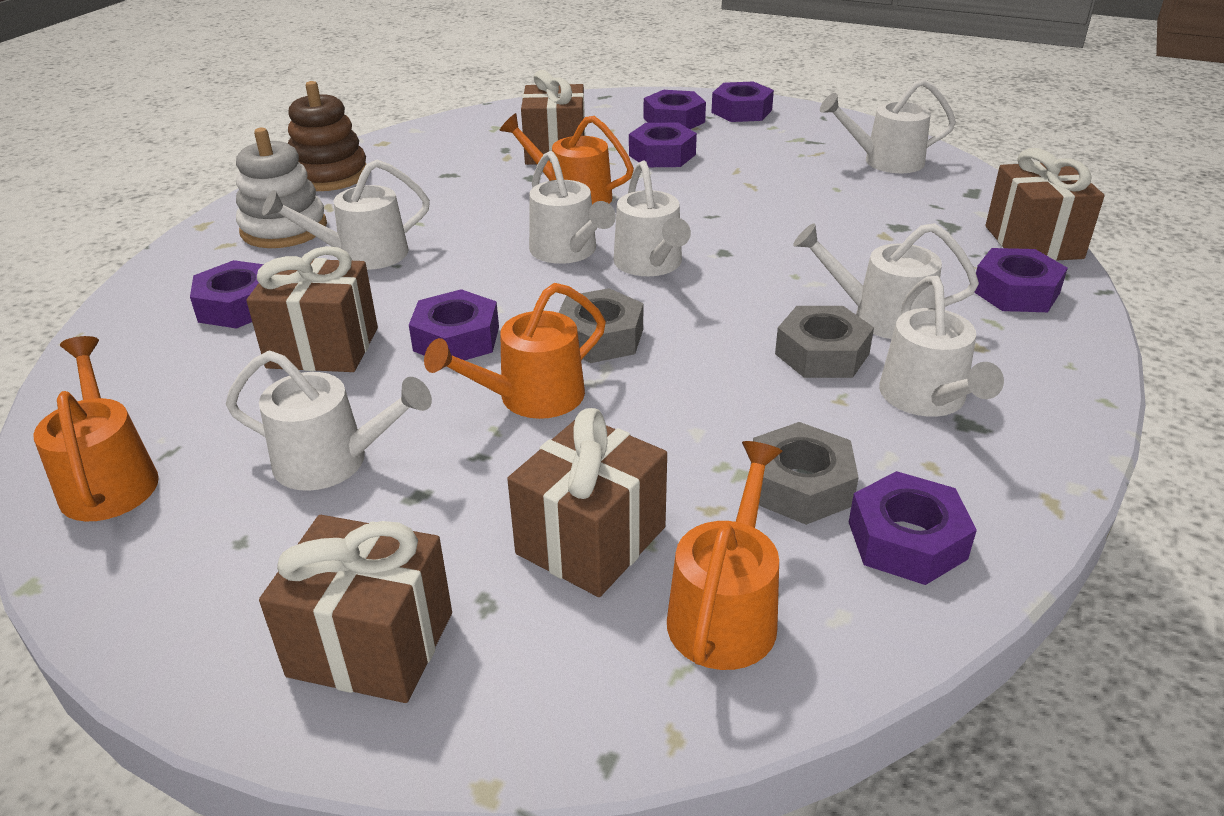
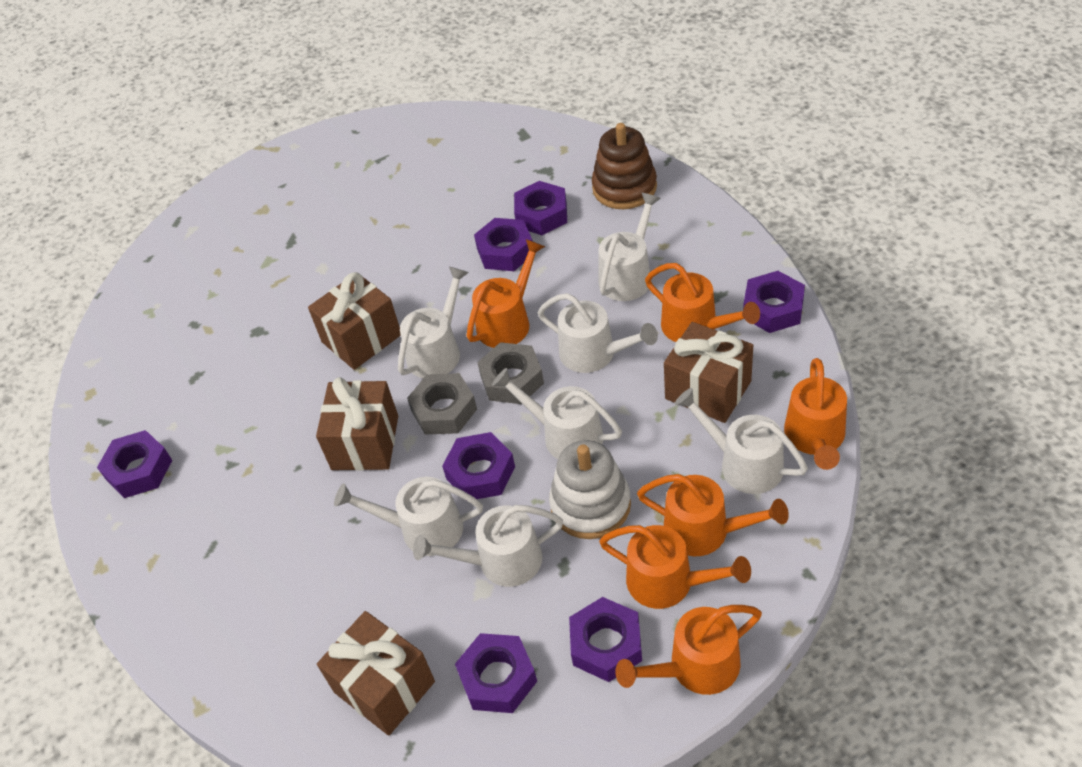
brown gift: [246,246,378,372] [259,515,452,703] [507,408,667,597] [521,70,585,165] [985,148,1105,261] = 5 -> [308,272,401,370] [316,377,398,471] [317,611,435,736] [664,322,753,423] = 4
grey nut: [558,288,643,363] [753,422,859,525] [775,306,874,378] = 3 -> [407,373,477,435] [477,342,544,404] = 2
orange watering can: [33,336,159,522] [424,283,606,419] [499,113,634,204] [667,441,782,670] = 4 -> [466,239,545,348] [599,525,751,609] [615,605,762,695] [637,474,789,556] [645,263,760,342] [784,358,847,470] = 6

